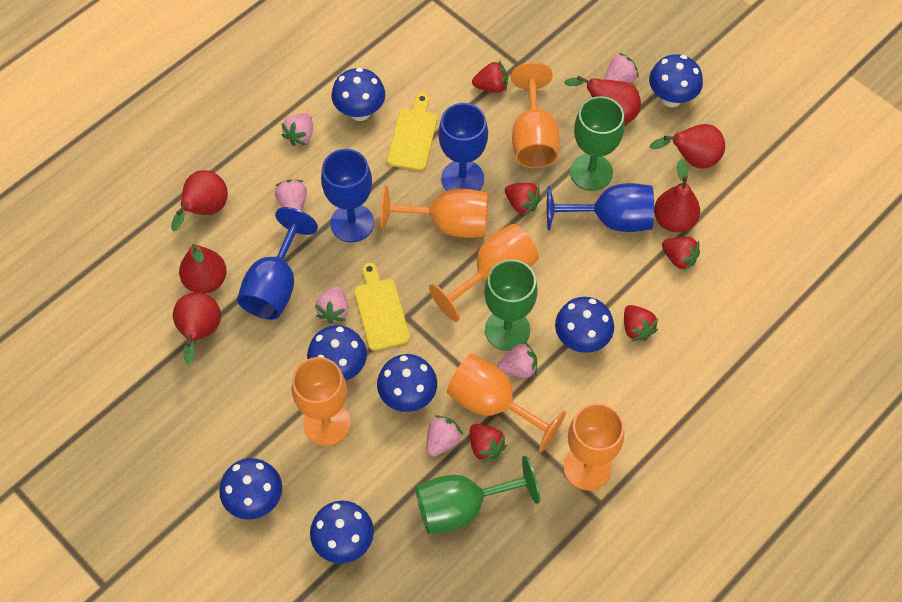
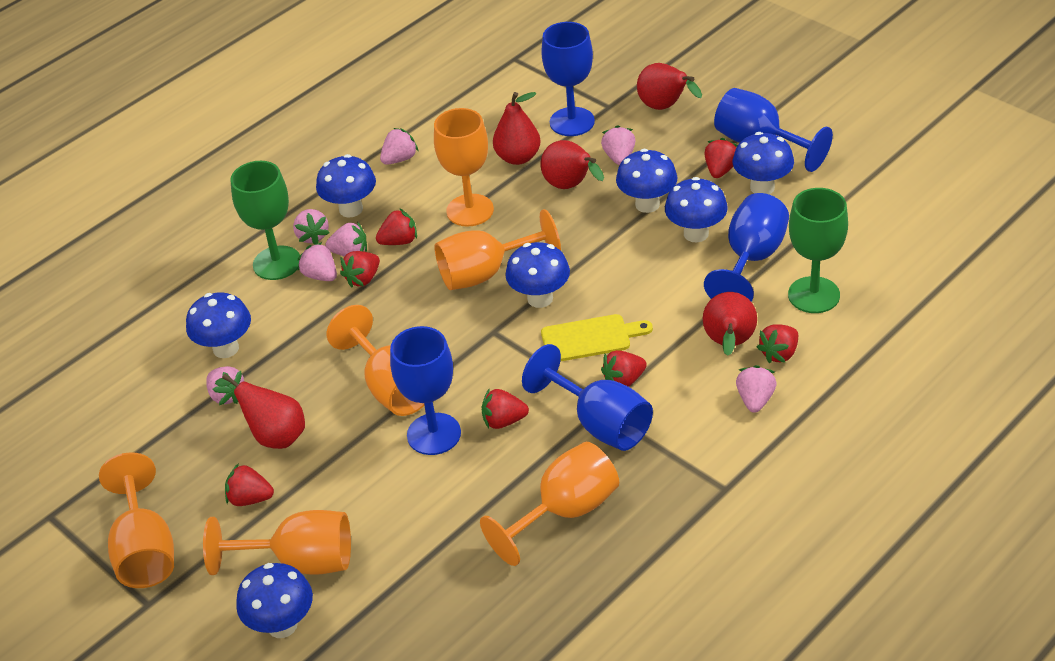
blue goblet: [237,207,318,320] [321,149,374,242] [438,103,488,191] [547,183,654,232] = 4 -> [390,326,461,455] [522,344,653,451] [541,22,595,136] [704,193,789,302] [714,88,833,172] = 5
green goblet: [415,455,540,534] [484,259,537,351] [570,96,624,191] = 3 -> [230,161,300,280] [788,188,848,313] = 2
pink strawberry: [275,180,307,210] [281,113,313,146] [315,286,349,324] [426,415,463,457] [497,342,537,378] [604,53,638,83] = 6 -> [206,366,245,405] [293,209,330,244] [298,242,337,281] [325,221,367,256] [380,128,419,165] [601,125,635,165] [736,365,777,413] = 7
red pear: [171,170,228,231] [173,292,221,365] [179,244,227,294] [564,76,641,124] [650,124,725,169] [654,159,700,232] = 6 -> [215,374,305,449] [493,92,541,165] [541,140,604,189] [637,63,702,110] [703,292,757,356] = 5
red strawberry: [470,424,507,463] [472,61,508,93] [505,183,541,216] [624,305,658,341] [662,237,700,271] = 5 -> [225,463,274,506] [340,251,380,287] [376,208,417,245] [481,389,529,429] [601,350,647,387] [704,138,738,178] [757,324,798,363] = 7
yellow cutting board: [354,263,410,351] [387,93,437,171] = 2 -> [541,314,653,362] = 1

